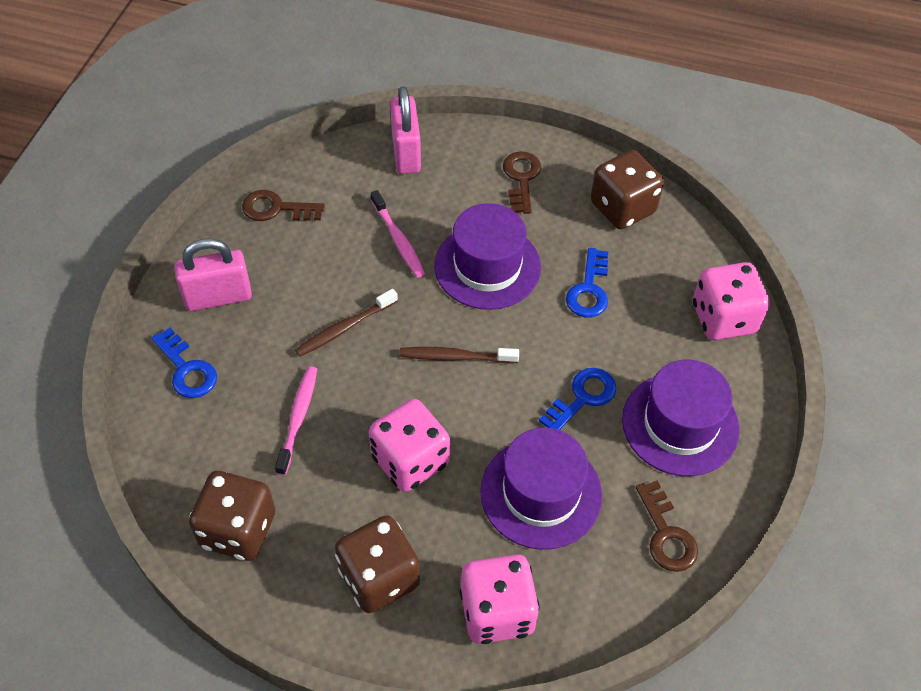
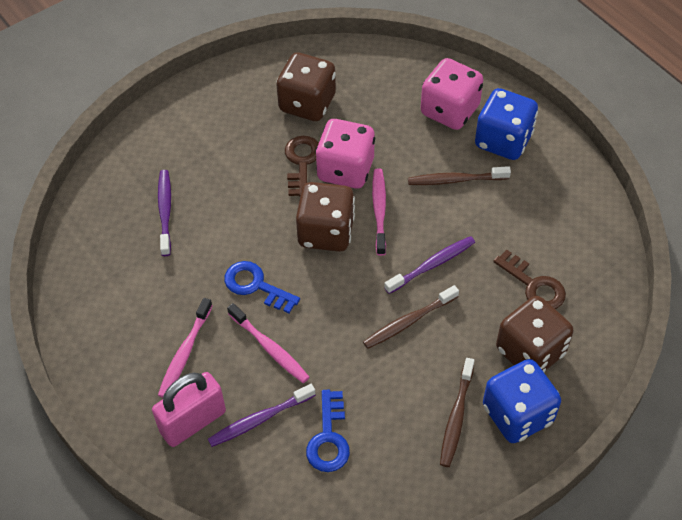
blue dice: none = 0 -> [475,88,538,160] [483,359,561,443] = 2
blue key: [152,328,217,398] [539,368,616,430] [566,248,608,317] = 3 -> [224,261,300,313] [306,390,350,472] = 2
brown key: [242,190,325,221] [503,151,541,214] [636,481,698,572] = 3 -> [285,136,319,197] [493,250,566,309] = 2
brown toothbrush: [295,289,398,357] [400,347,519,364] = 2 -> [363,285,459,349] [408,166,511,185] [440,358,475,467] = 3
pink dice: [369,399,450,492] [460,554,540,644] [693,262,770,340] = 3 -> [315,119,375,188] [421,58,483,130] = 2
pink padlock: [174,238,252,311] [390,86,421,174] = 2 -> [152,372,226,447] = 1
pink toothbrush: [275,366,317,475] [371,190,425,278] = 2 -> [158,298,212,398] [227,303,310,383] [372,168,386,256] = 3
purple hat: [434,203,541,310] [480,428,602,550] [622,360,740,476] = 3 -> none = 0
purple toothbrush: none = 0 -> [158,170,171,256] [208,384,316,447] [384,236,475,294] = 3

